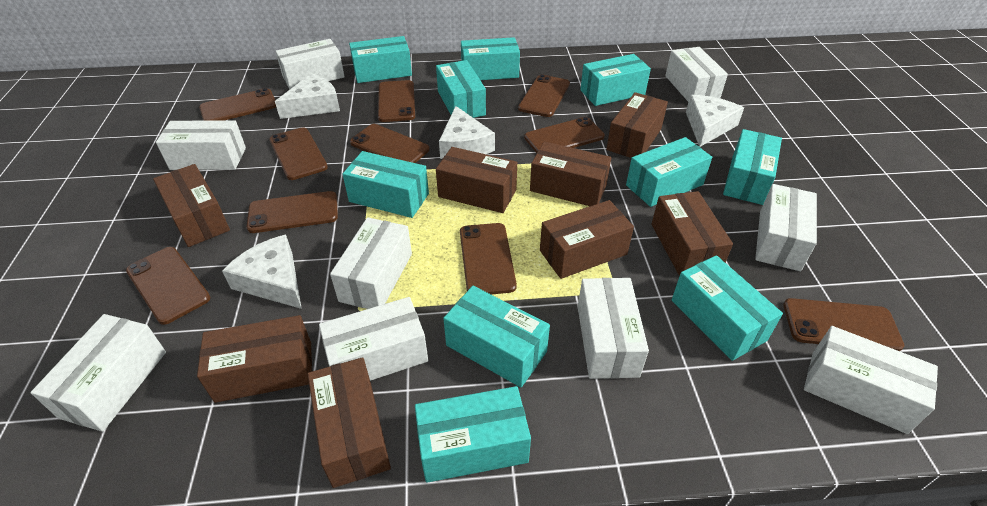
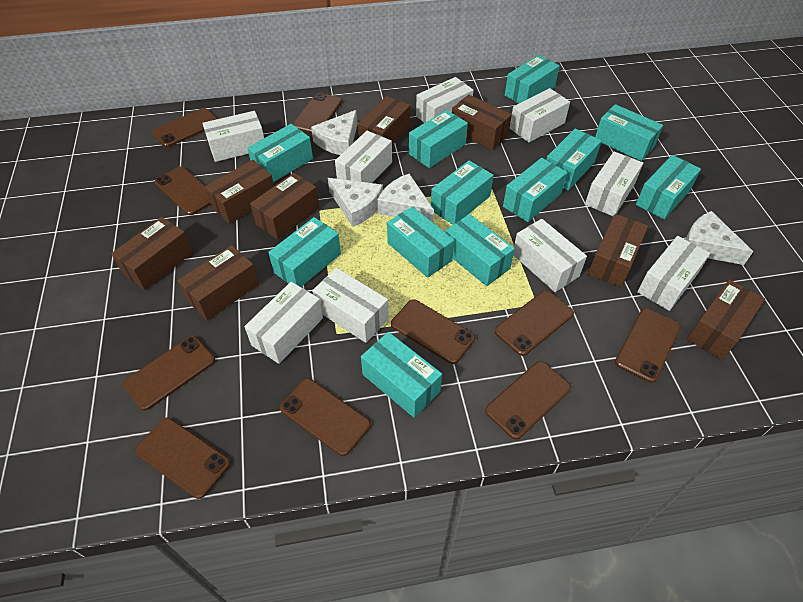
turquoise box: [343,151,429,218] [349,36,412,83] [415,386,531,483] [436,60,486,118] [443,286,550,387] [461,37,520,80] [580,54,651,106] [626,137,712,207] [672,255,783,361] [723,129,782,205] = 10 -> [247,124,313,182] [268,217,341,287] [361,332,442,418] [387,206,454,278] [409,110,468,168] [431,161,494,225] [445,214,515,286] [503,158,567,222] [505,55,560,103] [546,129,602,190] [595,104,663,161] [636,155,701,219] = 12

